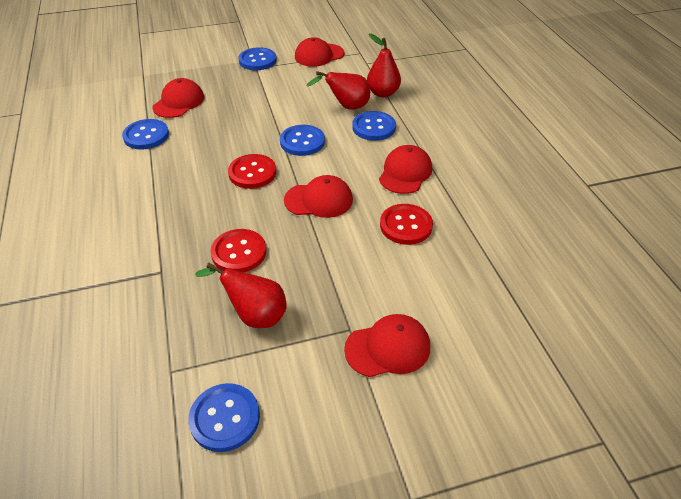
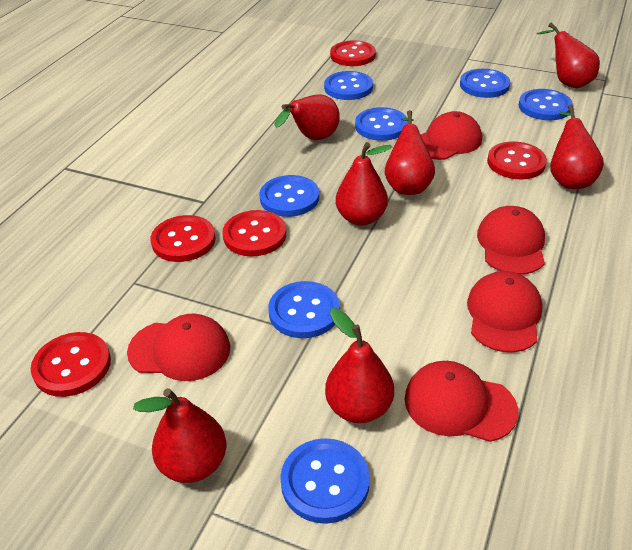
blue button: [122,119,169,150] [188,383,260,452] [238,47,277,70] [280,125,325,156] [352,111,396,141] = 5 -> [259,175,319,217] [268,281,340,338] [280,438,370,524] [324,71,373,100] [355,107,408,141] [460,69,510,98] [519,89,573,120] = 7
red button: [211,229,266,272] [228,154,276,189] [380,204,433,245] = 3 -> [31,332,111,397] [151,215,216,262] [222,210,286,256] [330,40,376,66] [487,141,547,179] = 5
red pear: [195,263,286,328] [306,71,370,110] [367,34,401,98] = 3 -> [133,388,226,483] [274,94,340,140] [325,308,394,423] [336,142,392,226] [385,110,435,195] [536,23,600,88] [550,105,604,189] = 7

